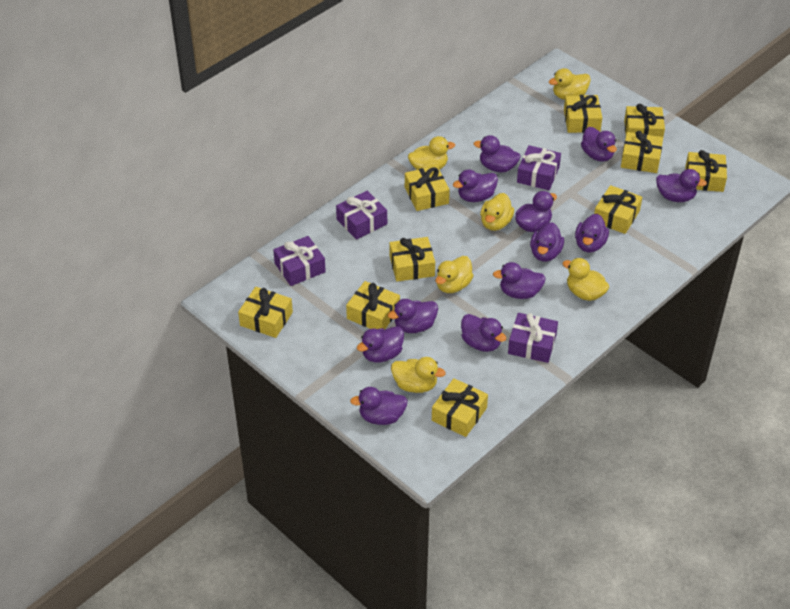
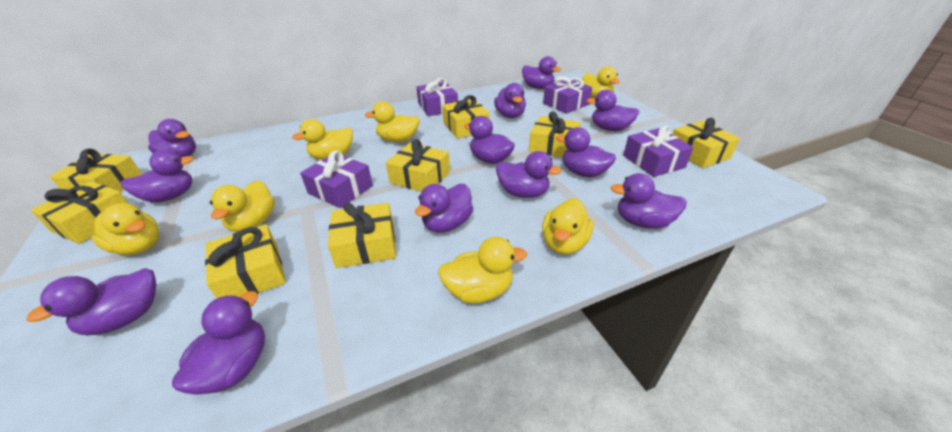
yellow duck: [391,357,446,393] [408,136,455,170] [435,256,473,293] [480,193,514,231] [549,68,591,100] [562,258,609,301] = 6 -> [92,203,160,255] [210,180,275,232] [292,119,353,160] [365,101,420,142] [438,237,527,304] [542,198,594,255] [582,66,620,98] = 7
yellow gift: [238,287,293,338] [346,281,400,329] [390,237,435,282] [405,166,450,211] [432,378,488,437] [564,95,602,133] [594,185,642,234] [621,131,663,173] [624,104,665,137] [685,150,727,192] = 10 -> [31,181,129,244] [50,148,142,192] [205,224,286,298] [328,203,396,268] [386,139,450,192] [442,95,490,138] [529,111,581,158] [672,118,740,168] = 8

